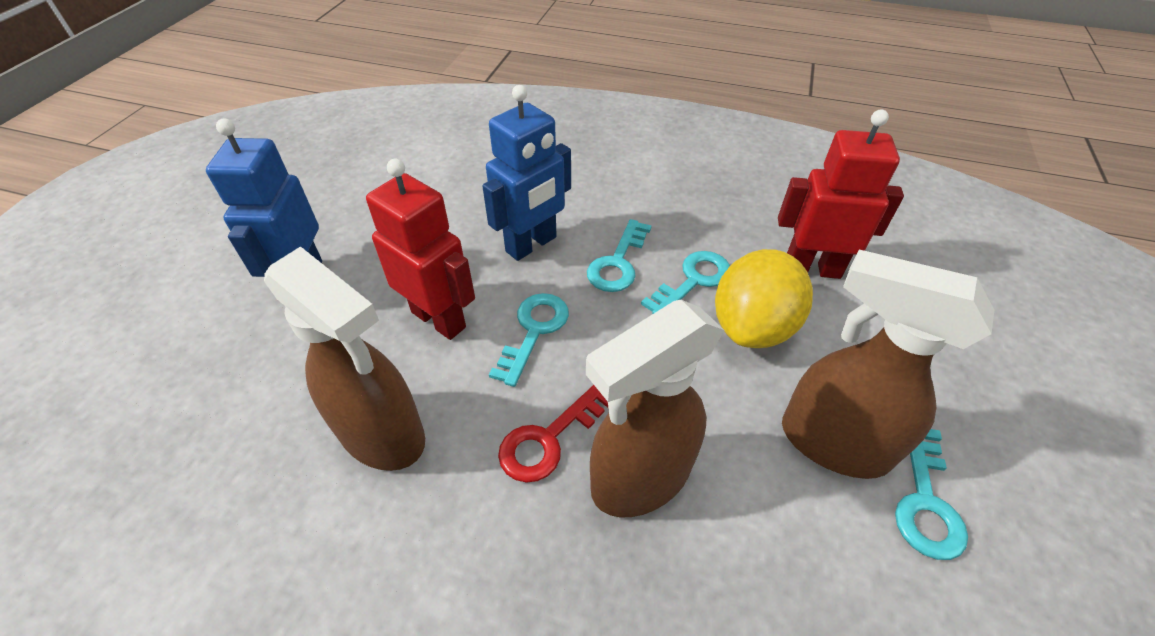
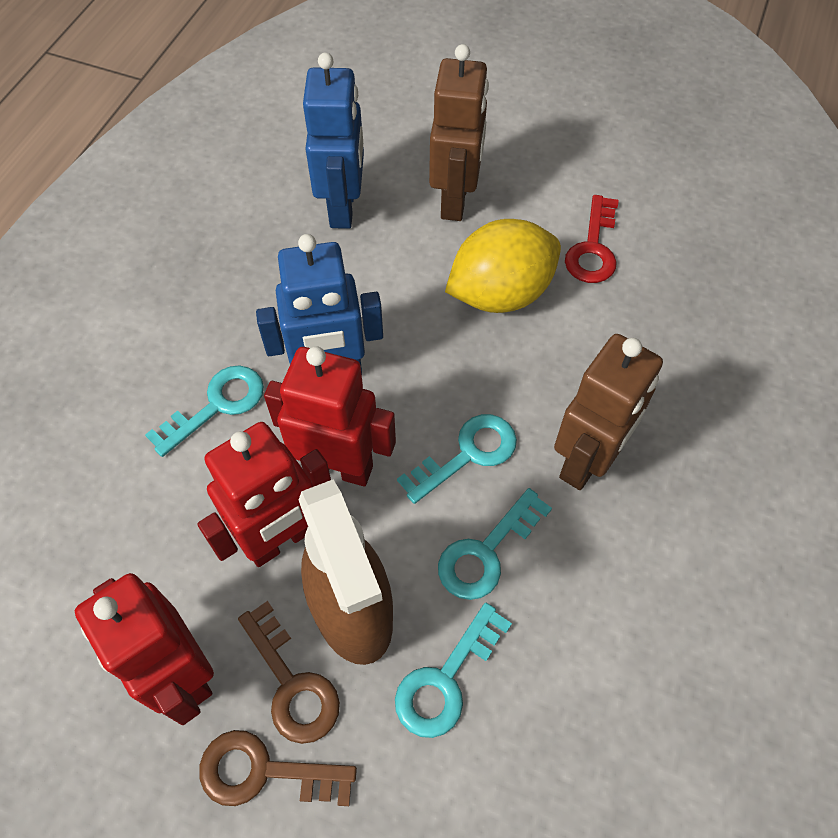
brown key: none = 0 -> [199,730,357,806] [238,601,340,744] = 2
brown robot: none = 0 -> [429,44,489,221] [554,334,663,490] = 2
brown spray bottle: [264,246,425,471] [586,300,725,517] [782,249,994,479] = 3 -> [299,480,393,665] = 1
red robot: [366,159,475,340] [778,109,904,279] = 2 -> [75,573,214,725] [197,422,331,567] [264,346,396,486] = 3

